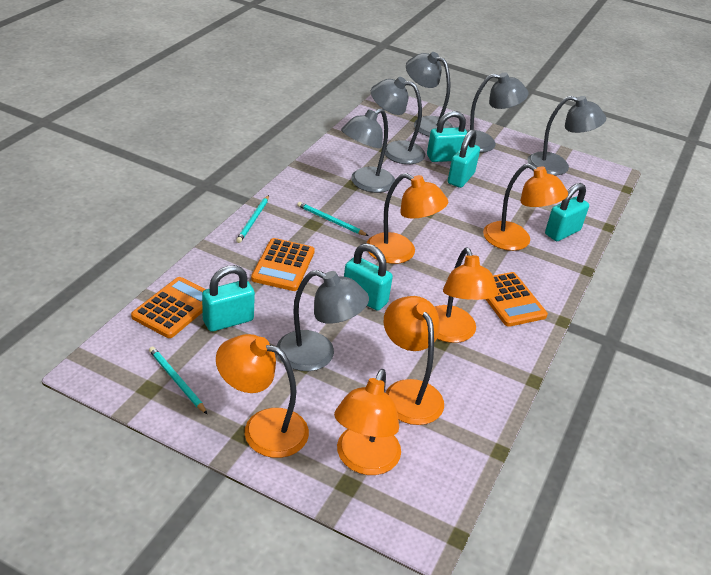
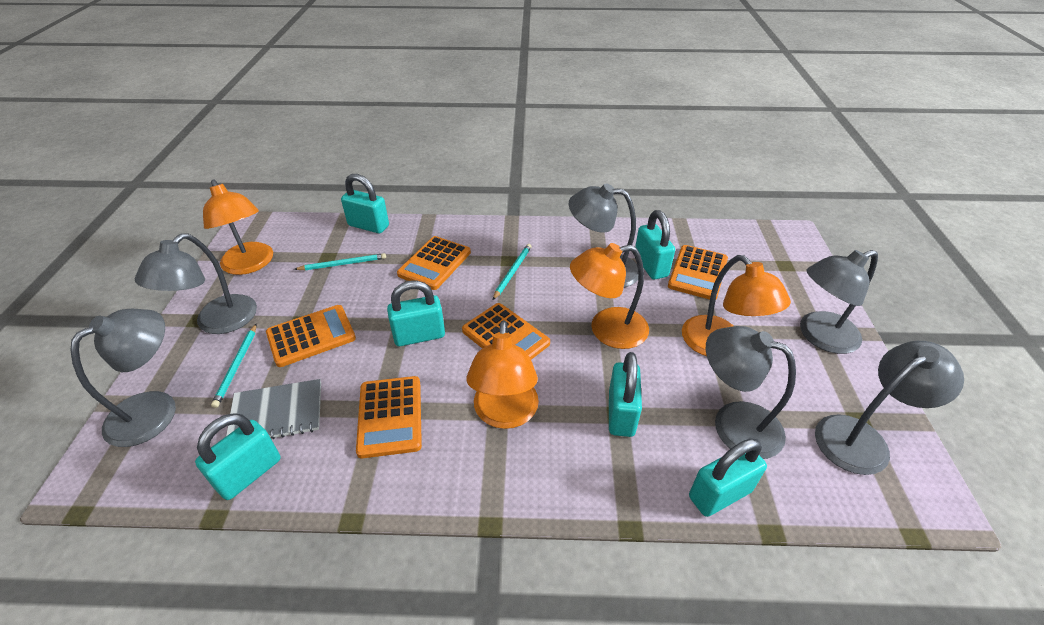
grey notebook: none = 0 -> [226,379,321,439] = 1
orange calculator: [131,277,206,338] [251,238,315,291] [486,272,548,327] = 3 -> [266,305,356,367] [356,376,422,458] [397,236,471,290] [462,303,550,360] [668,245,728,300] = 5
orange lamp: [216,334,309,458] [334,369,401,475] [367,173,448,264] [384,296,444,425] [435,247,499,343] [483,164,568,251] = 6 -> [203,180,273,275] [467,320,539,429] [570,243,649,349] [682,255,791,356] = 4
turquoise padlock: [202,265,255,332] [344,243,393,311] [427,111,468,162] [448,129,480,188] [545,183,589,241] = 5 -> [195,413,281,500] [341,174,389,233] [387,280,445,346] [609,352,642,437] [635,210,675,279] [689,438,767,517] = 6

